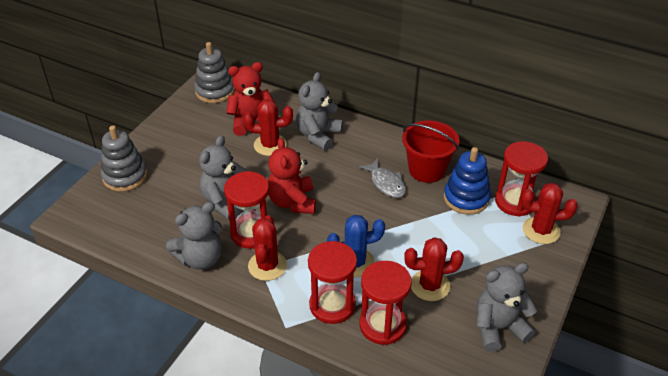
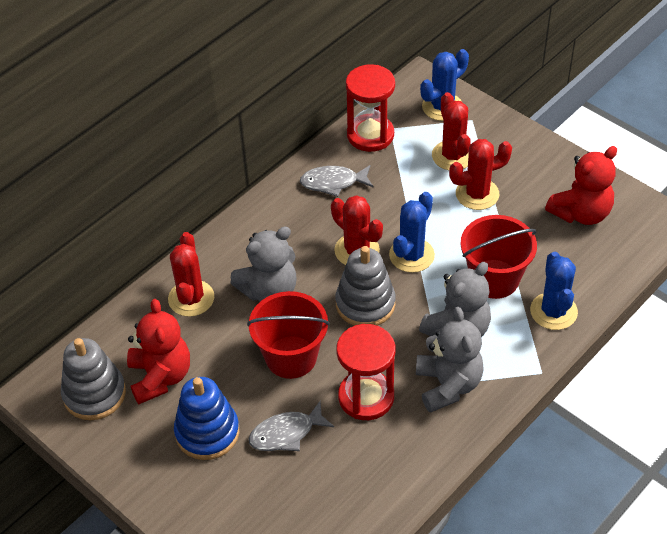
blue cactus: [327,215,385,277] = 1 -> [389,192,435,273] [420,49,469,121] [530,252,578,330] = 3
grey fish: [359,159,406,198] = 1 -> [249,401,334,451] [300,165,373,197] = 2
grey teddy bear: [166,202,222,270] [199,135,247,220] [296,72,343,151] [477,262,537,352] = 4 -> [230,227,296,302] [416,307,484,413] [419,262,491,337] = 3
red bucket: [402,121,459,183] = 1 -> [247,291,330,379] [460,215,537,299] = 2
red hourglass: [224,171,269,249] [308,241,357,324] [360,261,412,345] [495,141,548,216] = 4 -> [336,324,395,420] [346,64,395,152] = 2

